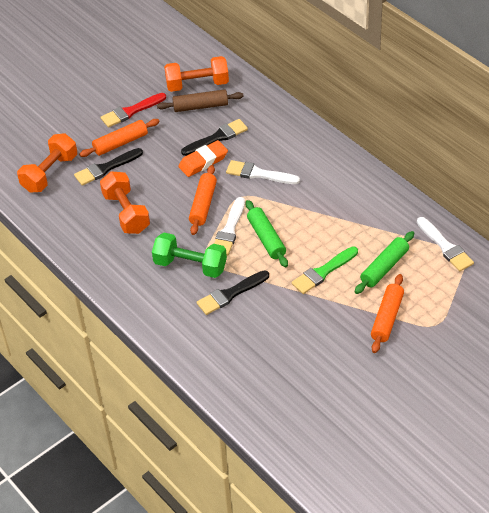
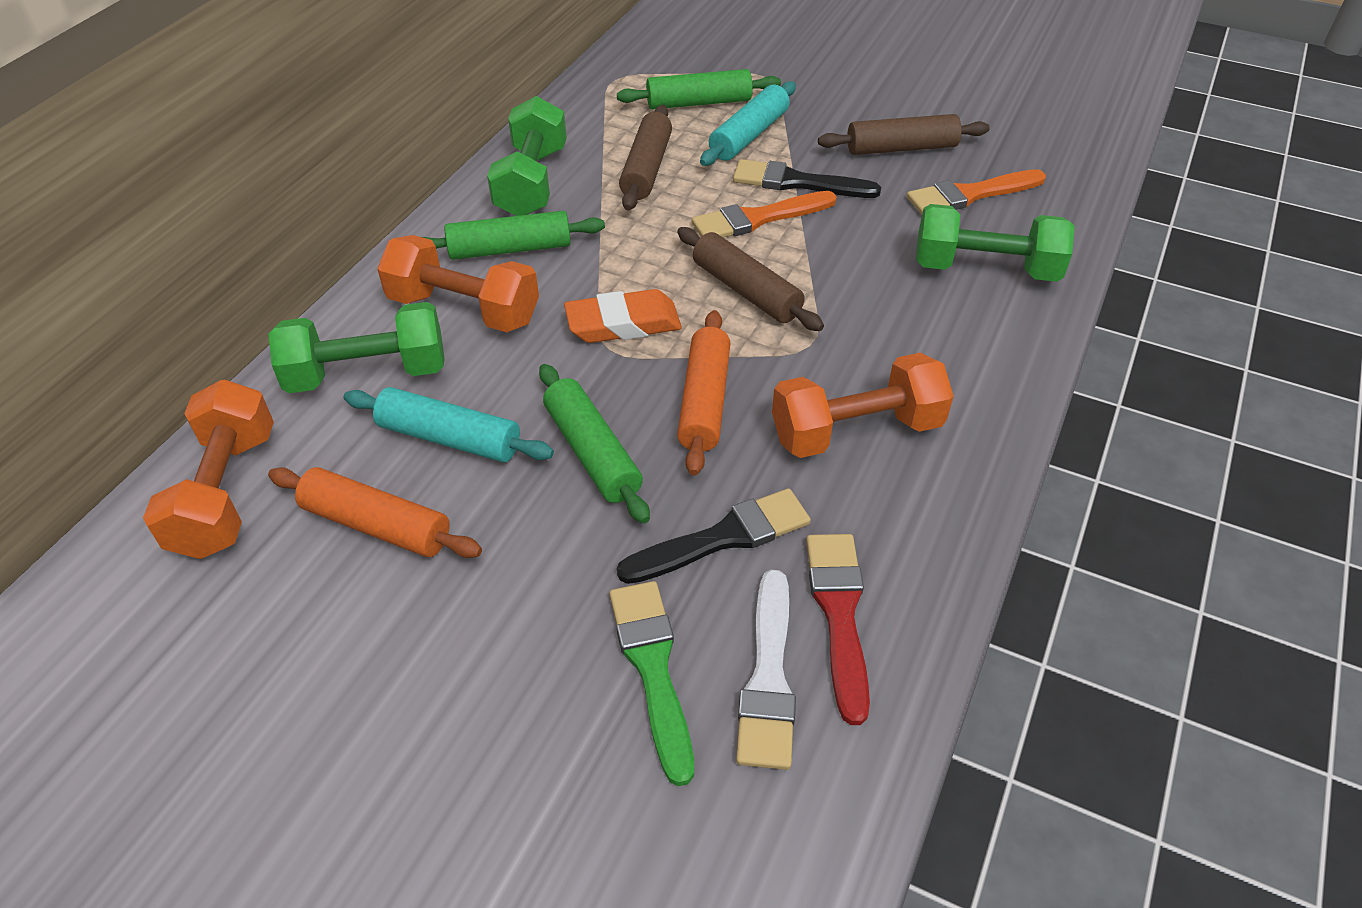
black brush: [74,148,143,186] [181,119,248,156] [196,270,269,315] = 3 -> [616,488,811,584] [733,159,881,198] = 2
brown rolling pin: [157,89,244,112] = 1 -> [619,105,672,210] [677,227,824,331] [818,114,990,155] = 3
green dumbbell: [152,233,227,278] = 1 -> [268,302,445,393] [487,96,567,216] [916,204,1075,282] = 3
green rolling pin: [246,200,288,267] [355,231,414,294] = 2 -> [422,211,605,260] [539,364,650,523] [617,69,781,110] = 3
orange brush: none = 0 -> [692,191,837,238] [907,169,1046,215] = 2
orange rolling pin: [79,119,160,157] [189,165,217,235] [371,274,404,353] = 3 -> [268,467,482,558] [677,310,730,475] = 2
turquoise rolling pin: none = 0 -> [344,387,554,462] [700,81,796,166] = 2
white brush: [214,197,245,255] [226,160,300,184] [417,217,474,271] = 3 -> [736,570,796,770] = 1

